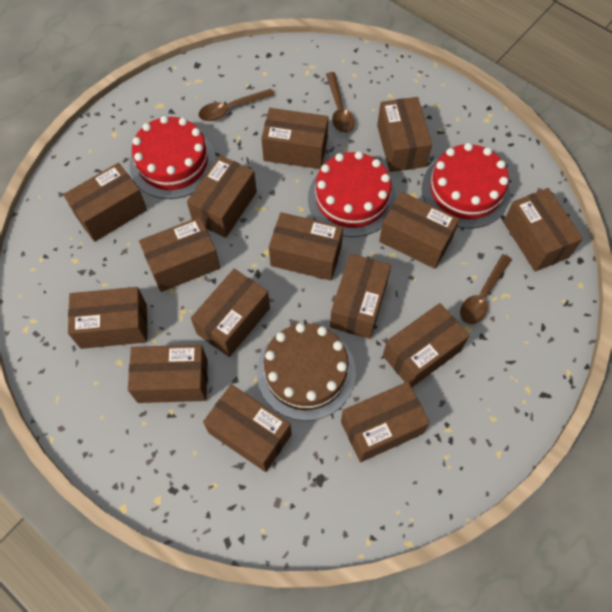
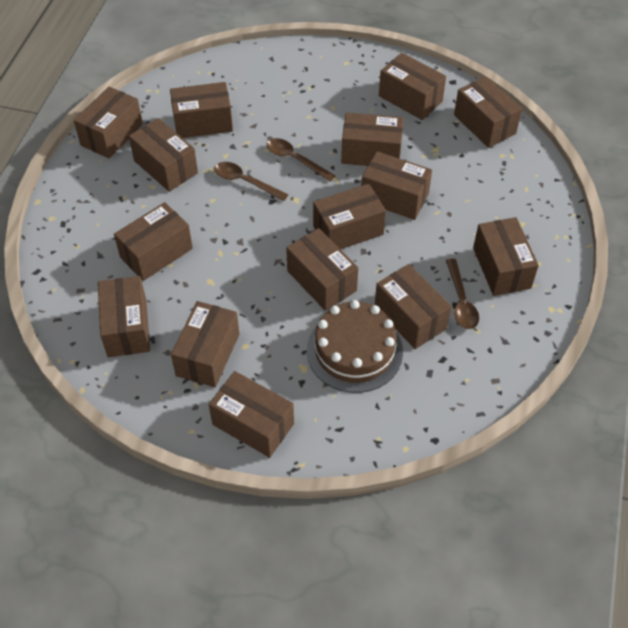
red cake: [129,116,216,199] [308,151,396,237] [422,143,510,229] = 3 -> none = 0

